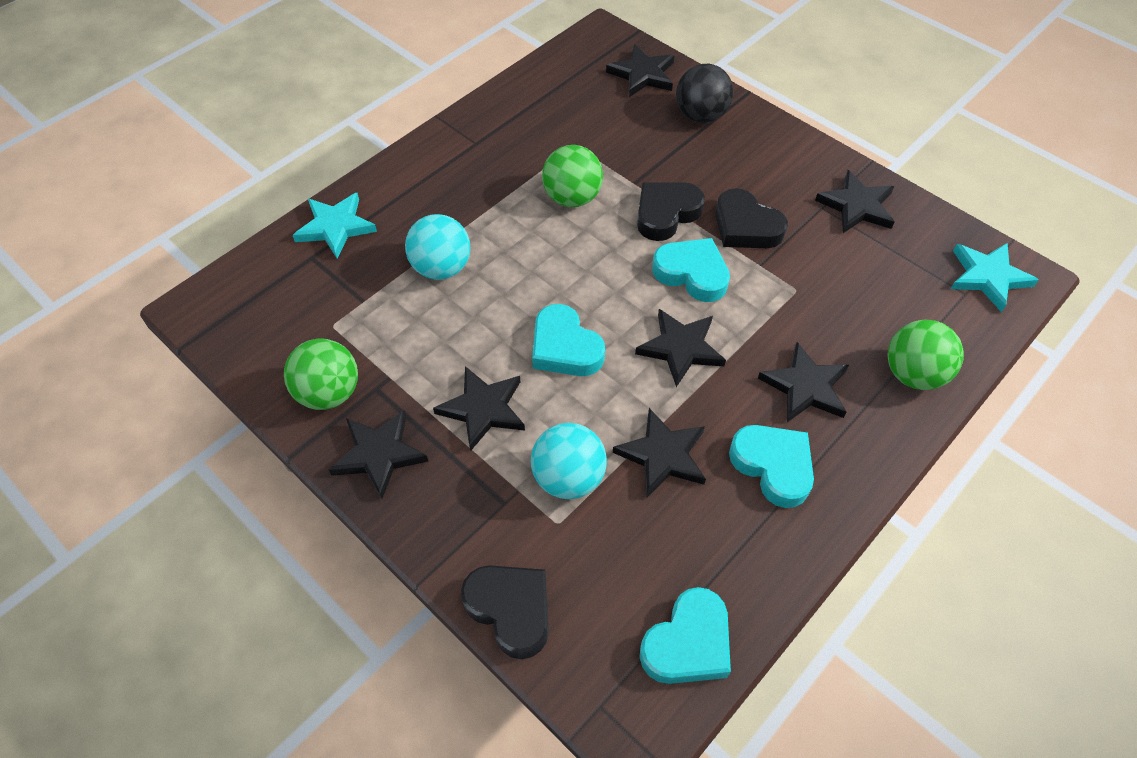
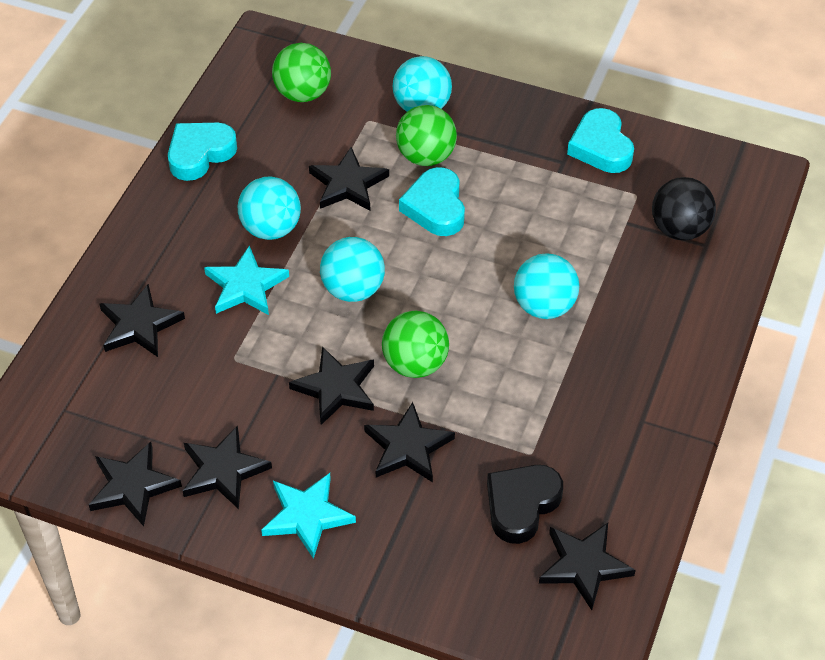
black heart: [461,565,549,659] [637,182,705,241] [715,188,788,248] = 3 -> [487,465,563,544] = 1
turquoise ball: [405,214,471,280] [531,423,607,499] = 2 -> [238,177,301,240] [320,237,385,302] [393,56,452,112] [514,253,579,319] = 4
turquoise heart: [532,304,605,376] [639,587,731,684] [652,238,730,302] [729,425,814,508] = 4 -> [168,123,237,181] [399,167,465,236] [567,108,634,173] = 3

